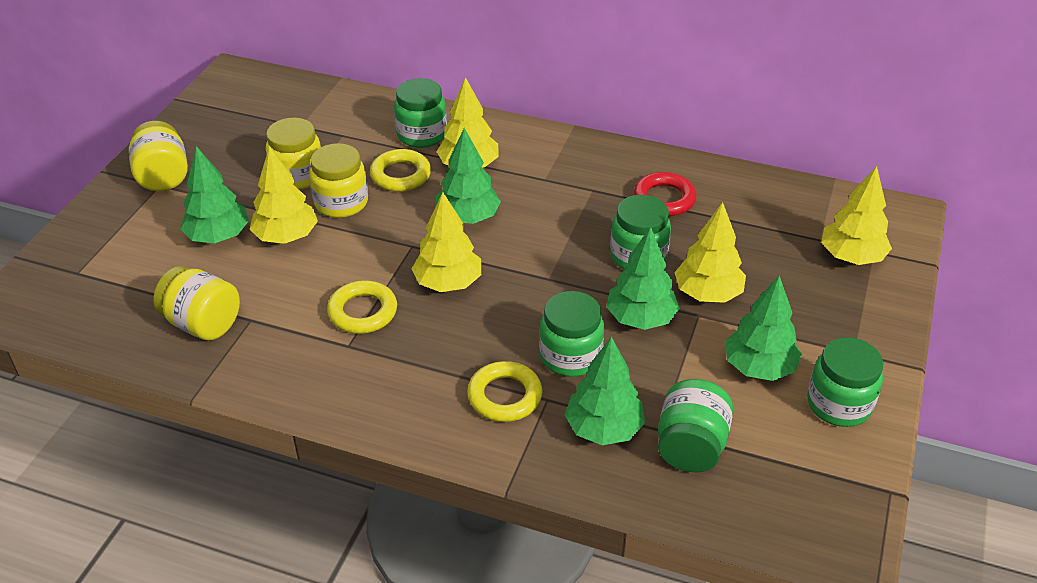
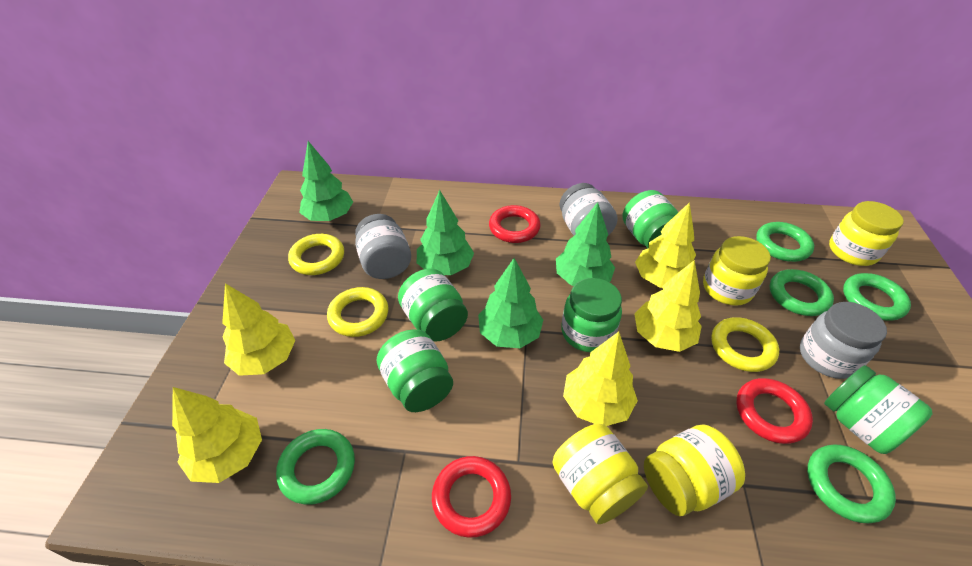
green ring: none = 0 -> [276,429,355,505] [756,222,814,262] [770,269,834,316] [807,444,896,523] [843,273,911,321] = 5
green tree: [180,146,249,243] [436,128,501,224] [565,337,645,445] [606,227,680,330] [725,275,802,381] = 5 -> [299,141,353,221] [417,190,474,275] [478,258,543,348] [556,202,615,286] = 4
grey jar: none = 0 -> [355,214,411,279] [560,183,618,236] [800,302,887,379] = 3
red ring: [634,172,697,216] = 1 -> [432,456,511,538] [489,205,541,243] [736,378,813,444] = 3

